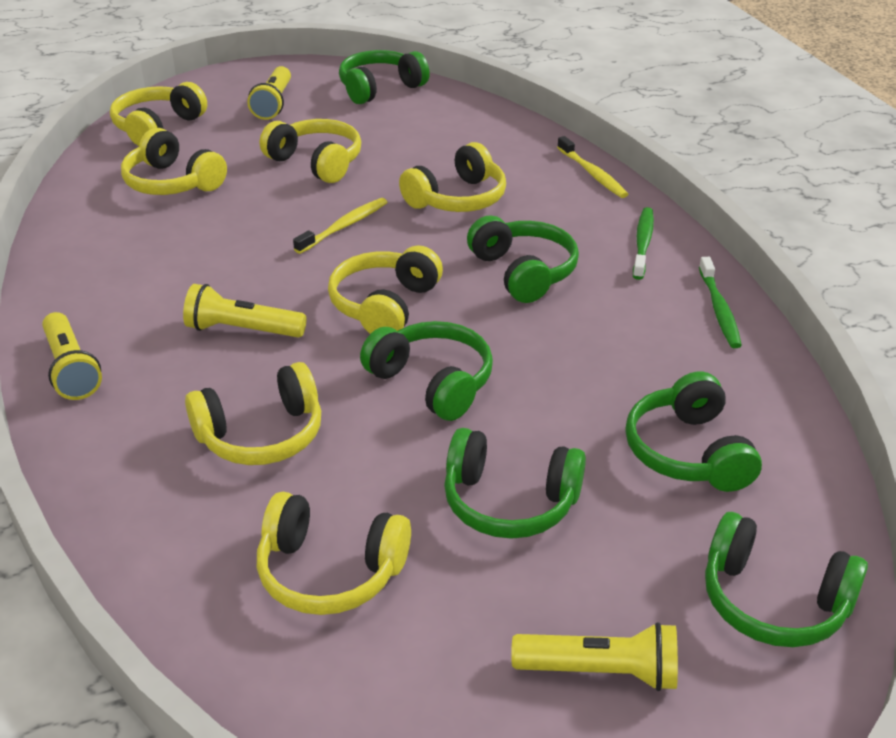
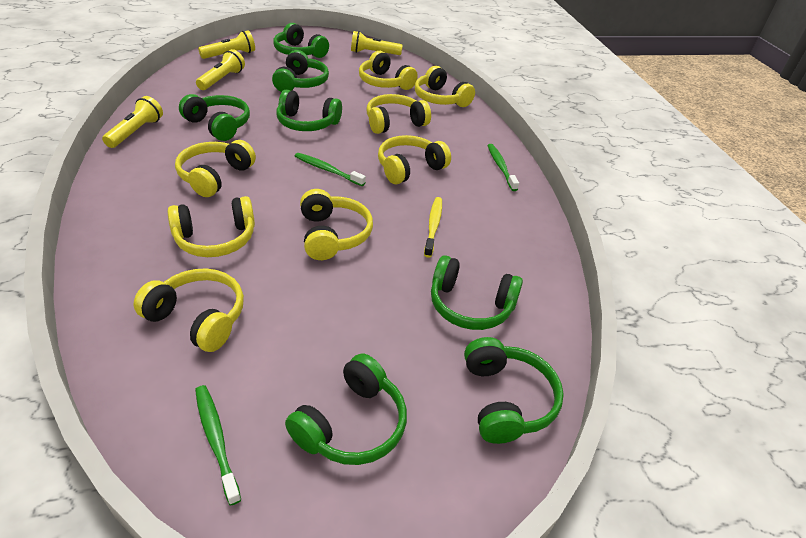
green headphones: [339,50,430,104] [360,321,493,421] [444,428,586,539] [467,215,579,303] [625,372,762,492] [705,512,868,647] = 6 -> [179,94,250,141] [272,50,329,92] [273,23,329,58] [276,90,342,131] [285,353,407,465] [431,255,523,330] [464,337,564,444] = 7
green toothbrush: [633,207,654,280] [699,257,742,348] = 2 -> [195,385,241,506] [295,153,366,186] [487,144,519,191] = 3
yellow headphones: [110,82,207,146] [121,128,227,195] [185,362,321,465] [257,492,411,615] [260,119,361,183] [328,245,443,334] [399,142,506,212] = 7 -> [134,268,244,352] [168,196,255,257] [175,140,256,197] [300,189,373,260] [359,51,418,90] [367,94,431,134] [378,135,451,184] [415,66,475,107] = 8
yellow toothbrush: [293,198,387,254] [557,136,628,198] = 2 -> [424,197,442,258] = 1

